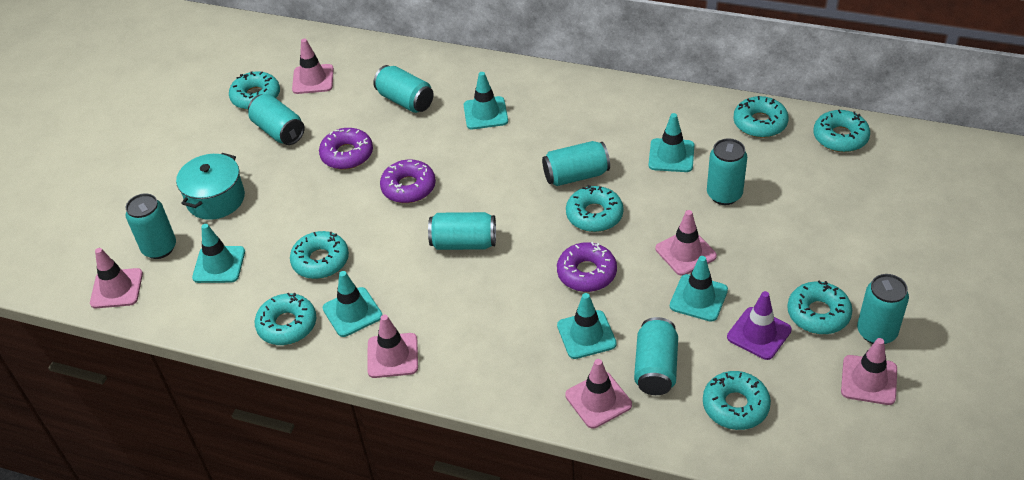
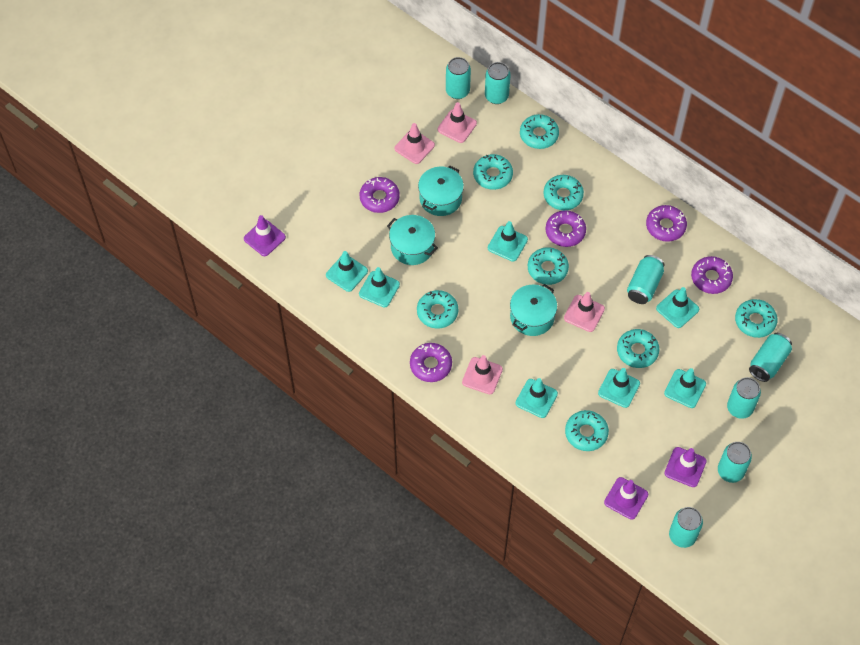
pink traffic cone: [90,248,143,308] [292,39,334,94] [367,315,418,378] [565,359,632,429] [656,210,717,276] [841,338,897,405] = 6 -> [394,123,435,164] [438,102,477,143] [462,355,503,394] [564,292,605,332] = 4
purple donut: [319,128,373,169] [380,160,436,203] [557,242,617,292] = 3 -> [360,177,400,213] [410,343,452,382] [546,210,586,247] [646,205,687,242] [691,256,733,294] = 5
purple traffic cone: [727,291,792,360] = 1 -> [244,215,286,256] [604,477,648,520] [665,447,707,487] = 3
turquoise can: [125,193,176,259] [248,94,305,145] [373,65,434,113] [428,212,496,250] [542,141,610,186] [634,317,678,395] [707,138,747,205] [857,274,909,344] = 8 -> [446,57,471,99] [485,62,510,104] [627,255,664,304] [669,507,703,548] [718,442,752,483] [727,377,761,419] [749,333,792,382] = 7
turquoise pot: [176,153,245,220] = 1 -> [387,215,438,265] [418,165,464,216] [510,284,557,336] = 3
turquoise traffic cone: [192,224,245,283] [323,271,382,337] [464,72,508,129] [557,293,617,359] [648,113,694,172] [670,256,728,322] = 6 -> [326,251,368,292] [359,267,400,307] [488,221,528,262] [516,378,558,418] [598,368,640,408] [656,287,699,328] [664,368,706,408] = 7

